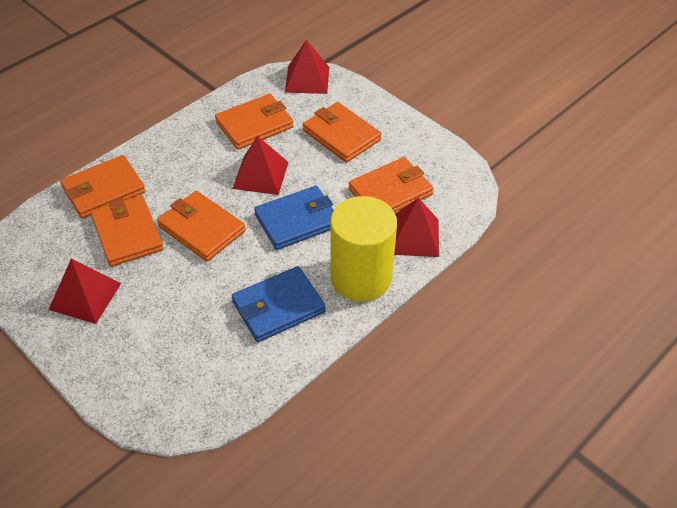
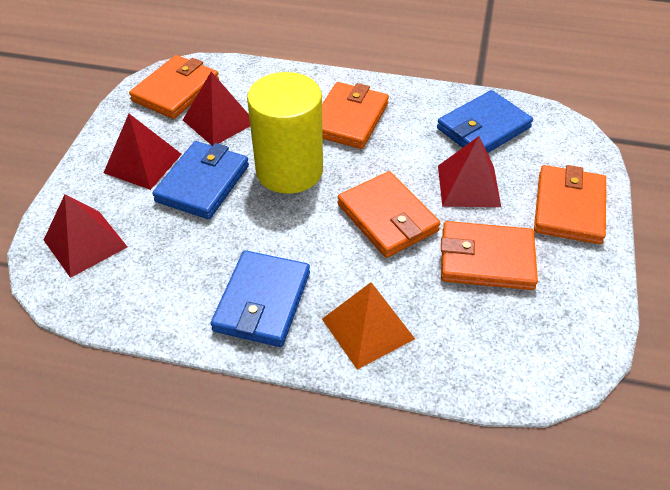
blue wallet: [232,266,326,342] [254,186,334,250] = 2 -> [152,141,249,219] [211,250,310,347] [437,90,533,153] = 3
orange pyramid: none = 0 -> [322,282,415,370] = 1
orange wallet: [61,155,146,219] [91,195,164,267] [157,191,246,261] [215,94,294,149] [303,102,382,162] [349,157,434,212] = 6 -> [129,55,219,119] [322,82,389,149] [338,171,440,258] [441,221,538,290] [534,165,606,244] = 5

